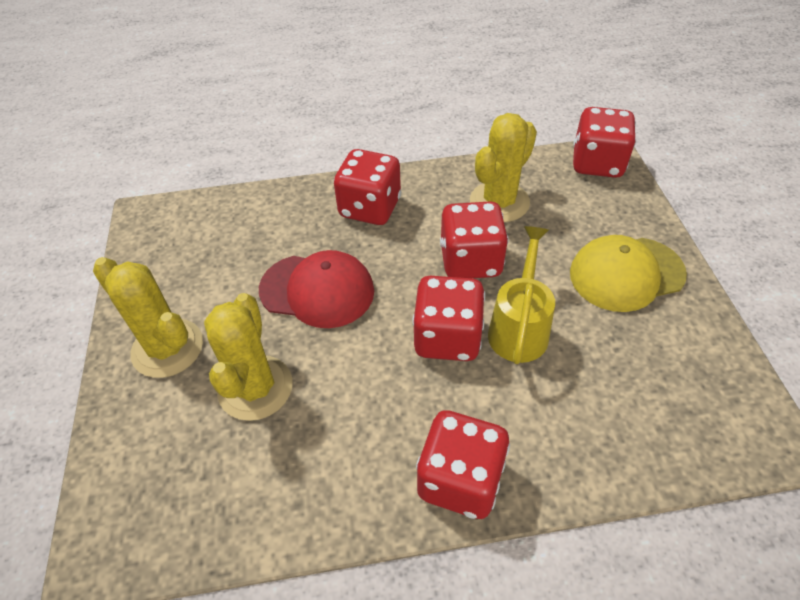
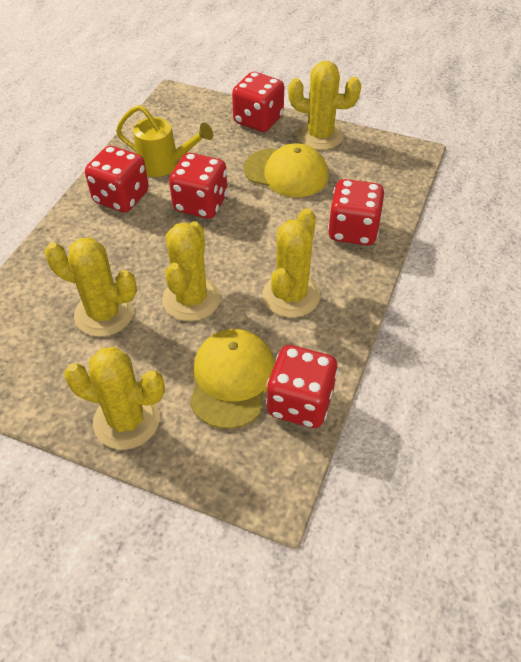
red cap: [259,250,374,328] = 1 -> none = 0
yellow cactus: [93,257,203,378] [204,293,292,421] [470,113,537,222] = 3 -> [45,238,137,337] [64,347,165,450] [162,221,221,321] [263,208,320,318] [288,61,361,150] = 5
yellow cap: [570,235,687,312] = 1 -> [190,329,275,429] [244,143,328,197] = 2

